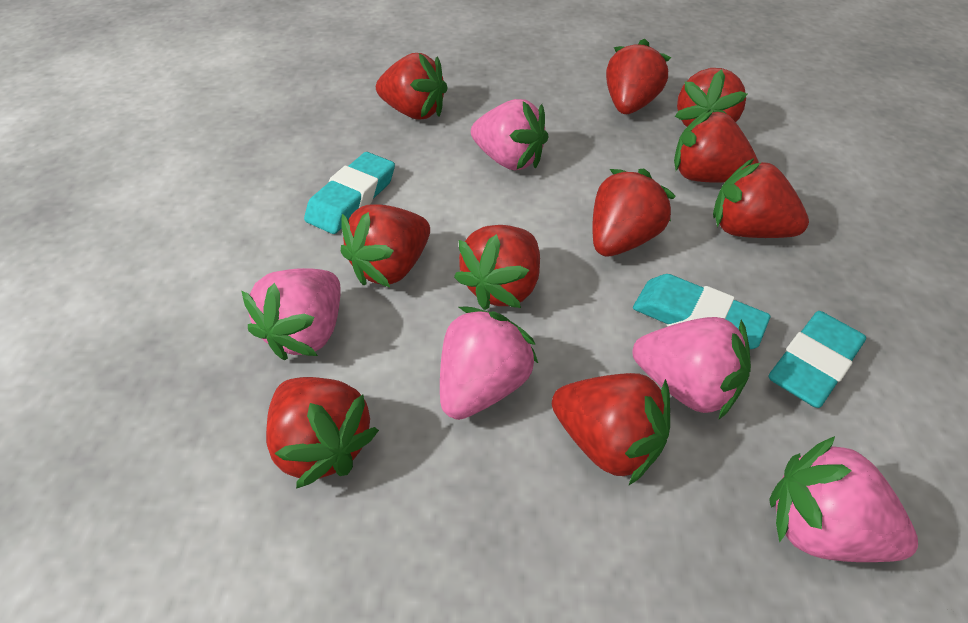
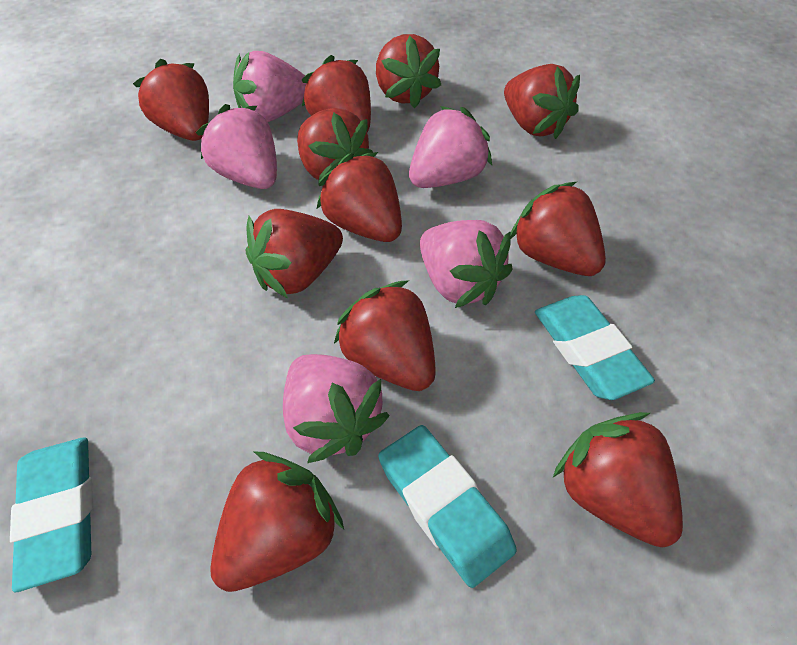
red strawberry: [266,377,379,489] [341,204,430,287] [376,53,448,120] [454,225,540,310] [552,373,670,486] [592,168,676,257] [606,39,671,114] [674,109,759,183] [675,68,747,127] [713,158,809,238] = 10 -> [133,59,209,141] [210,451,344,592] [246,209,343,298] [297,108,373,183] [302,55,371,132] [317,152,402,242] [334,280,436,391] [376,34,441,108] [504,64,580,139] [511,182,606,276] [553,412,683,547] = 11

